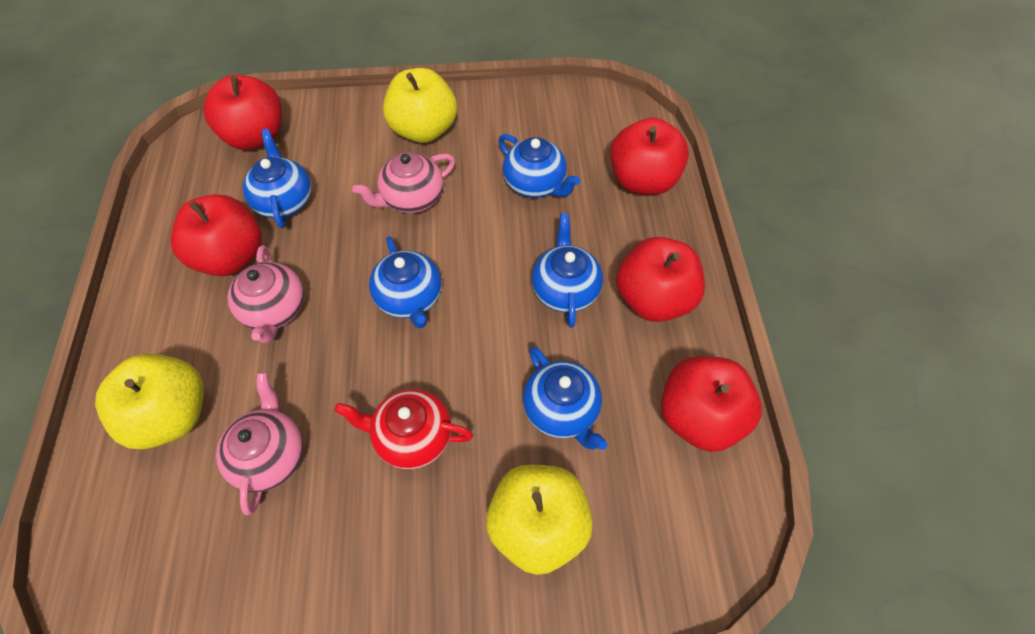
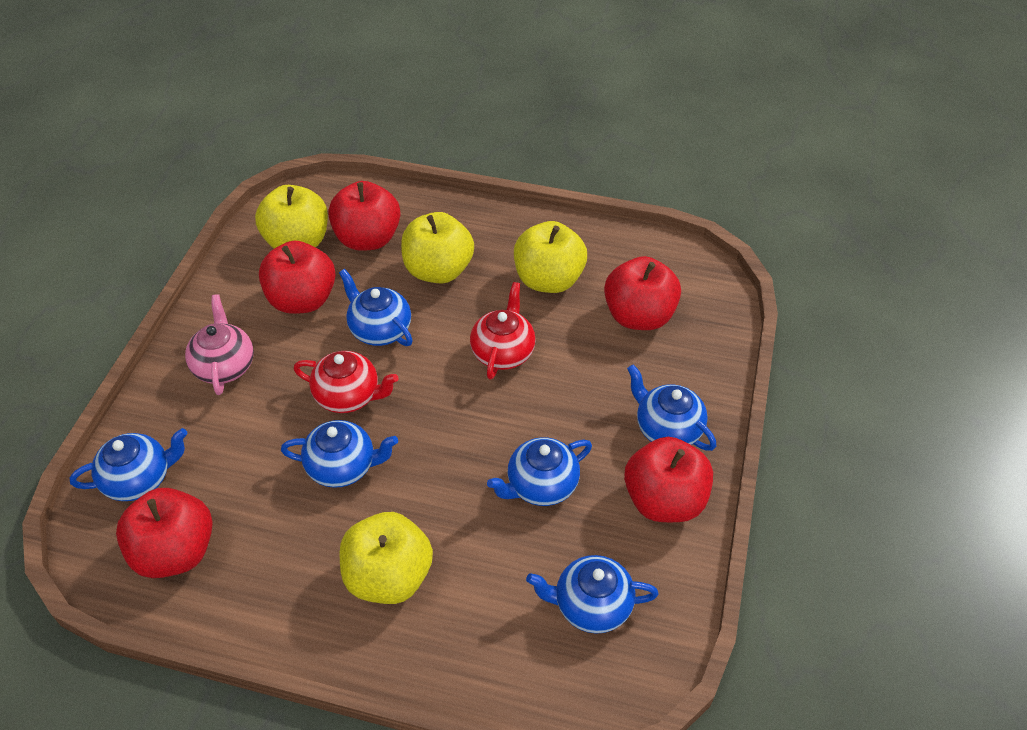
blue teapot: [243,129,311,228] [369,236,441,328] [498,134,580,198] [523,346,607,450] [532,213,603,328] = 5 -> [69,428,188,501] [281,420,398,488] [339,269,413,346] [487,437,592,506] [526,555,659,634] [627,364,716,451] = 6
pink teapot: [216,372,303,515] [228,245,304,344] [352,152,455,213] = 3 -> [185,294,254,395] = 1
red teapot: [334,389,473,469] = 1 -> [294,351,399,413] [470,282,536,380] = 2
yellow apple: [95,353,204,449] [383,68,457,143] [486,465,593,575] = 3 -> [255,185,328,249] [340,512,433,604] [401,212,474,283] [514,221,587,293] = 4

